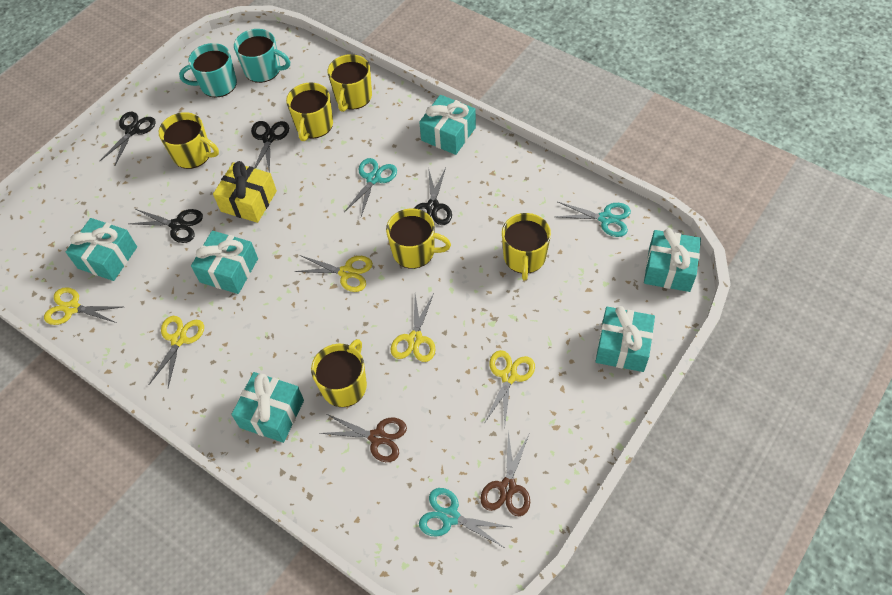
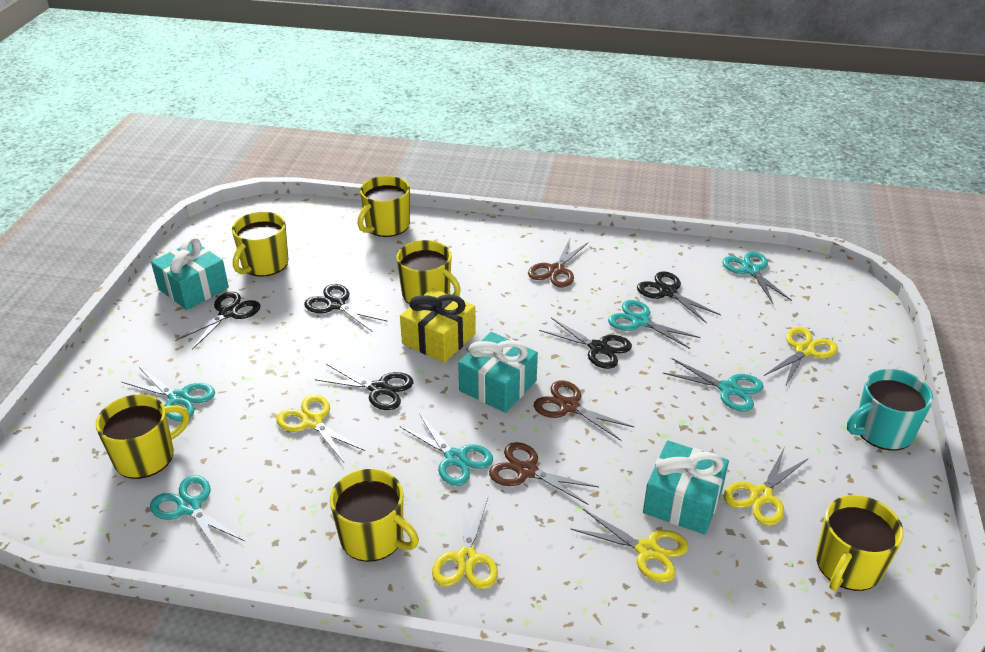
black scissors: [100,112,156,165] [129,209,203,243] [251,121,289,173] [413,167,452,225] = 4 -> [175,292,260,350] [304,284,388,331] [315,364,413,410] [539,317,632,369] [637,271,721,323] = 5
brown scissors: [319,414,407,462] [481,431,530,516] = 2 -> [489,442,599,504] [528,239,589,287] [534,380,634,441] = 3
turquoise gift: [66,218,137,281] [191,231,258,294] [231,372,304,443] [419,95,476,155] [596,306,655,372] [644,228,701,292] = 6 -> [151,237,229,310] [458,332,538,413] [643,440,729,534] = 3
turquoise mug: [179,43,237,97] [234,29,290,83] = 2 -> [847,369,933,450] = 1
turquoise scissors: [344,158,397,216] [419,488,511,548] [556,202,631,237] = 3 -> [122,367,215,421] [150,475,245,556] [400,414,493,486] [608,300,701,349] [663,358,764,412] [722,251,792,304] = 6

